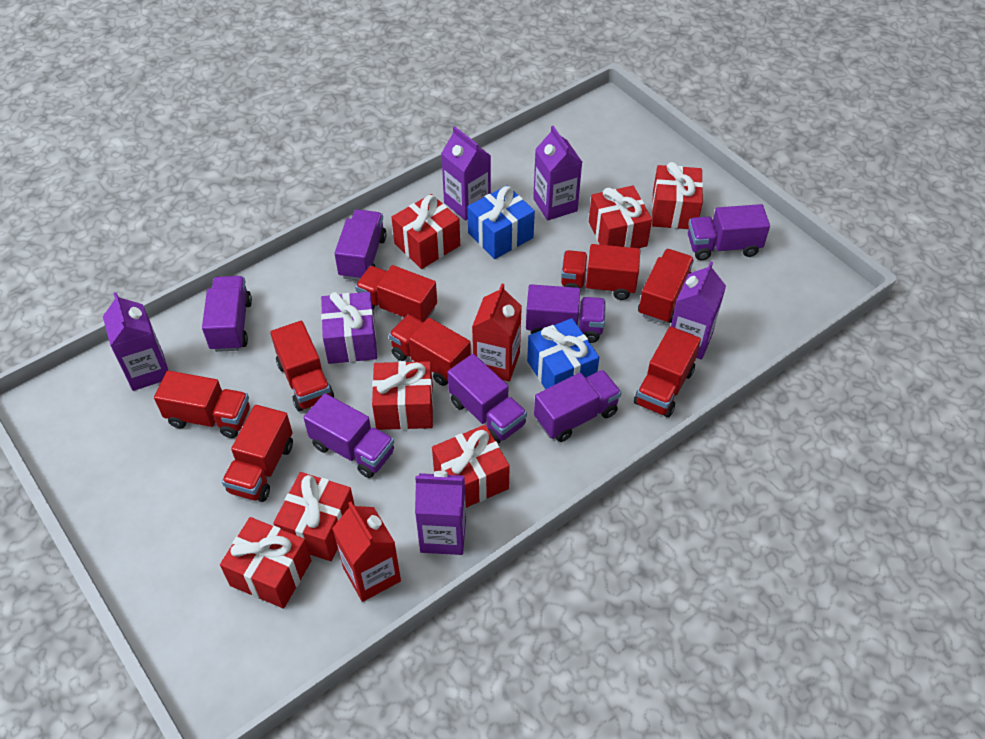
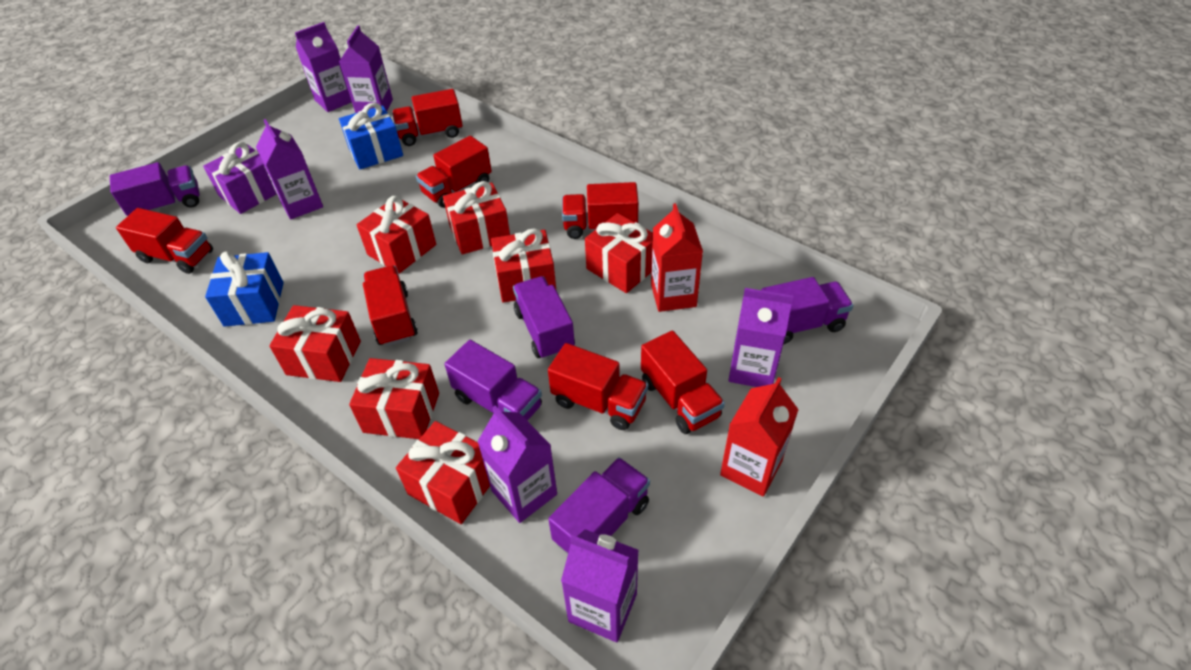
purple carton: [103,292,168,391] [415,471,466,555] [441,126,491,221] [533,126,582,221] [671,261,726,360] = 5 -> [256,119,323,219] [295,22,352,112] [339,25,393,113] [477,406,557,523] [561,529,639,642] [728,288,793,387] = 6
purple truck: [202,276,252,352] [304,393,394,478] [334,210,387,281] [447,354,527,444] [526,284,606,343] [534,370,622,442] [688,204,770,260] = 7 -> [110,162,200,216] [444,340,542,421] [513,276,575,359] [548,457,650,554] [762,277,853,344] = 5
red truck: [154,371,250,438] [222,405,293,502] [270,321,334,411] [355,265,437,322] [389,314,471,386] [561,244,640,300] [634,326,701,418] [638,249,694,324] = 8 -> [116,208,213,274] [363,265,418,346] [392,89,463,146] [416,136,492,208] [548,343,648,430] [562,182,639,239] [641,331,725,434] = 7

